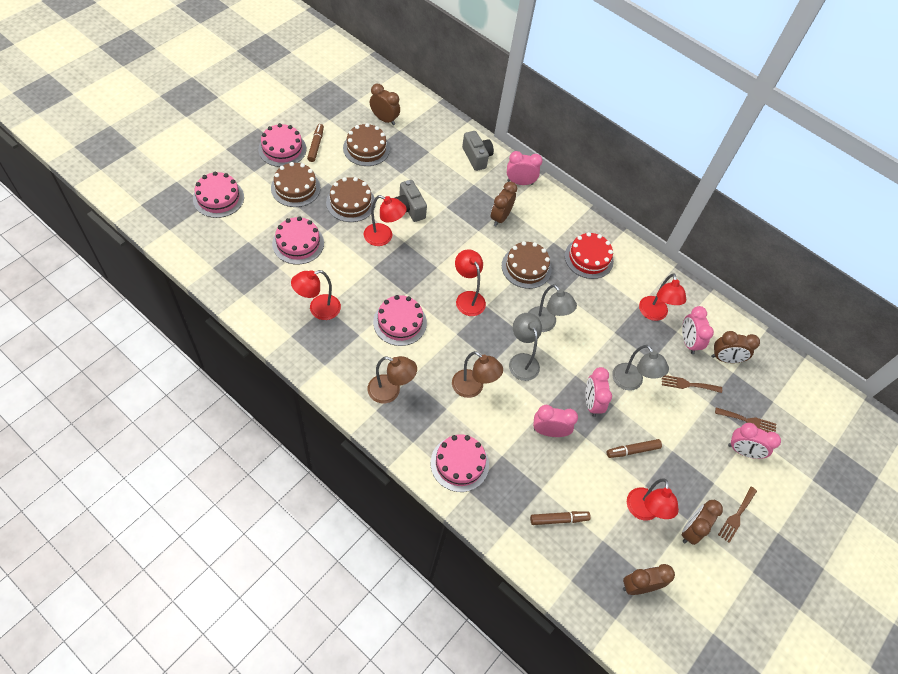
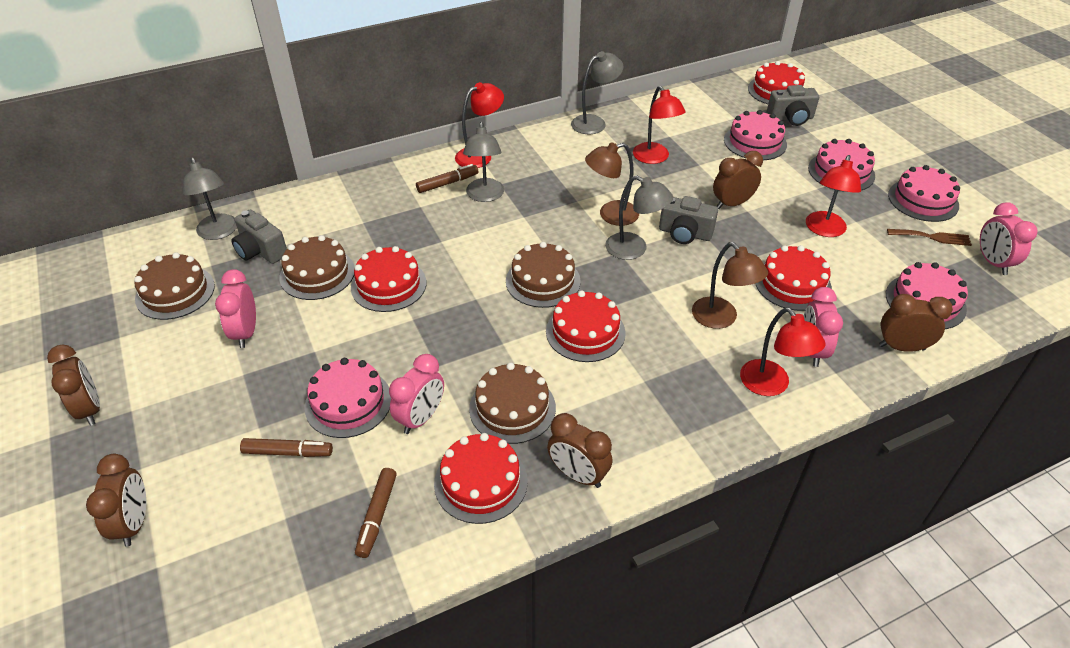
brown fork: [662,375,722,393] [715,408,776,433] [718,486,757,543] = 3 -> [887,229,972,246] = 1
grey camera: [395,180,427,222] [462,131,494,171] = 2 -> [232,210,287,264] [659,196,718,244] [767,85,819,126] = 3
grey lamp: [509,313,542,381] [528,284,577,332] [612,345,669,391] = 3 -> [183,157,237,240] [463,122,504,202] [571,51,624,134] [605,175,673,260] = 4
pink clock: [507,151,543,185] [533,405,578,437] [585,367,612,417] [682,306,714,354] [728,423,781,459] = 5 -> [215,269,256,348] [389,354,444,434] [804,287,843,367] [980,202,1038,275] = 4
red cake: [565,232,614,279] = 1 -> [351,246,426,312] [434,433,528,524] [546,290,626,362] [748,61,805,104] [755,245,832,311] = 5
red lamp: [291,270,341,320] [364,195,407,246] [455,249,486,316] [627,479,679,520] [639,273,686,321] = 5 -> [455,82,504,168] [633,86,685,164] [740,307,826,396] [806,155,861,237] = 4

